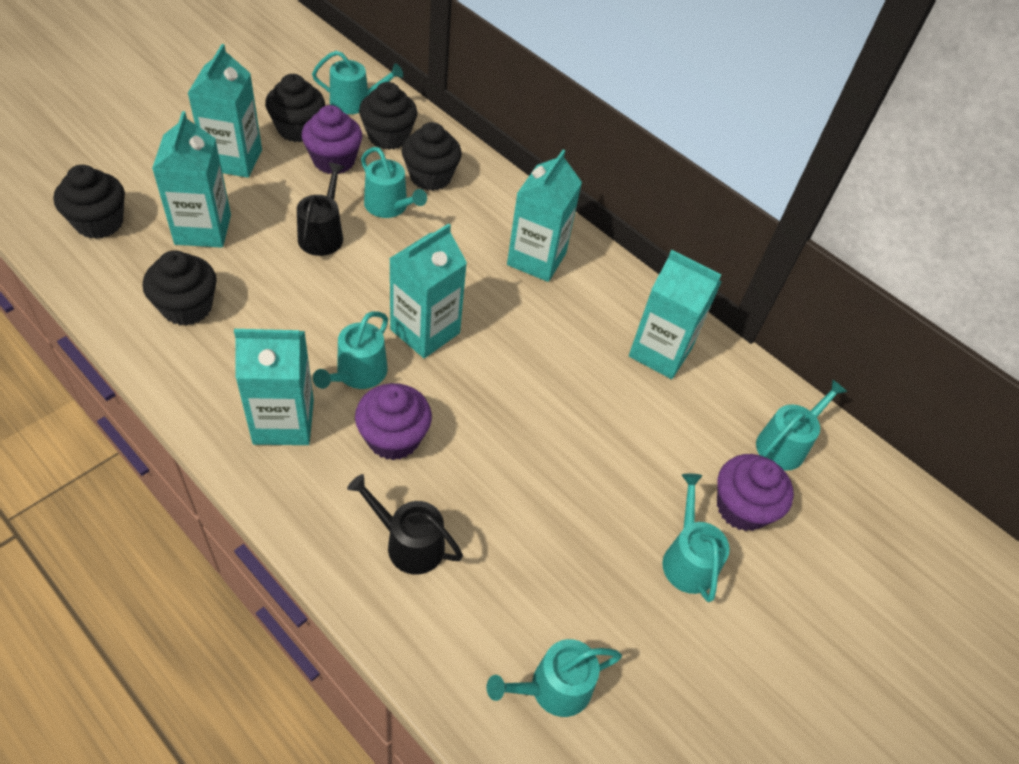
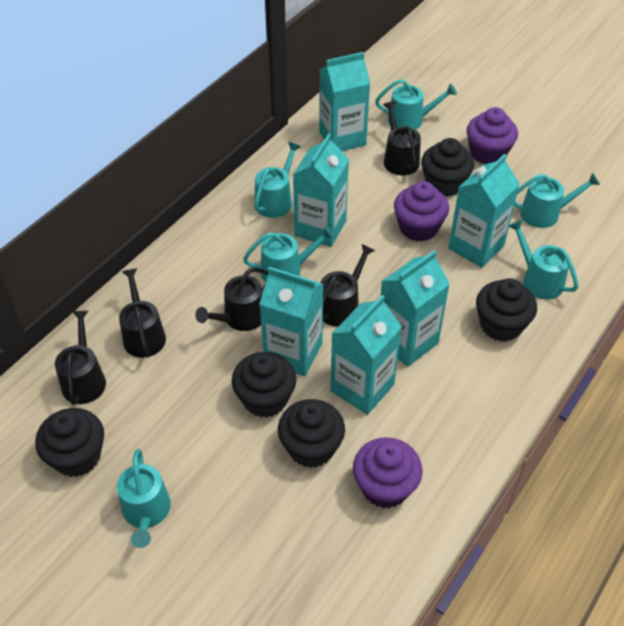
black watering can: [297,162,344,256] [347,474,463,575] = 2 -> [55,311,106,405] [119,268,166,358] [195,267,268,331] [321,244,375,327] [383,101,421,176] = 5

